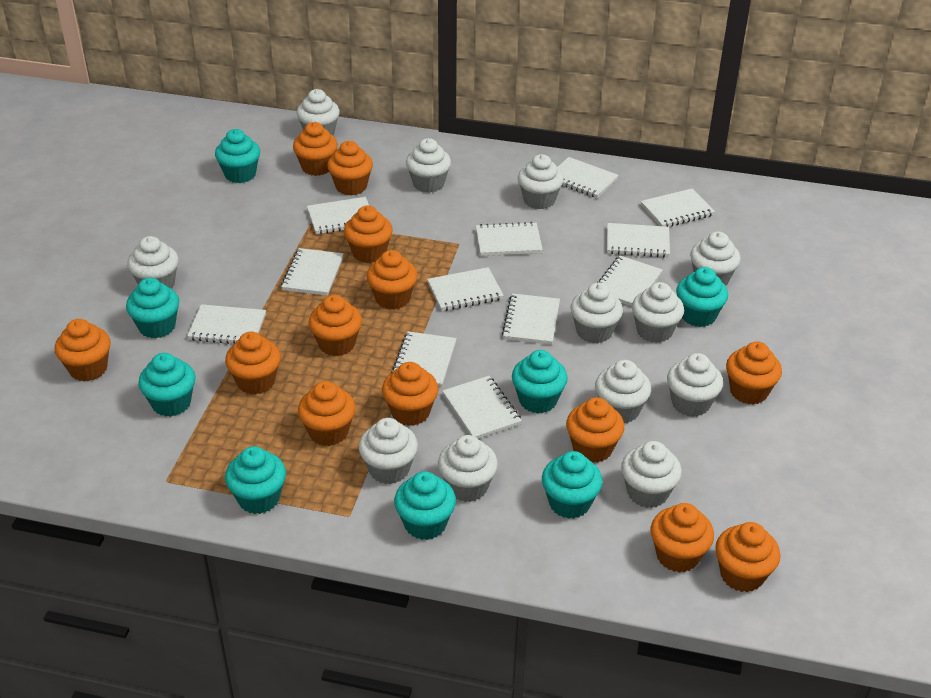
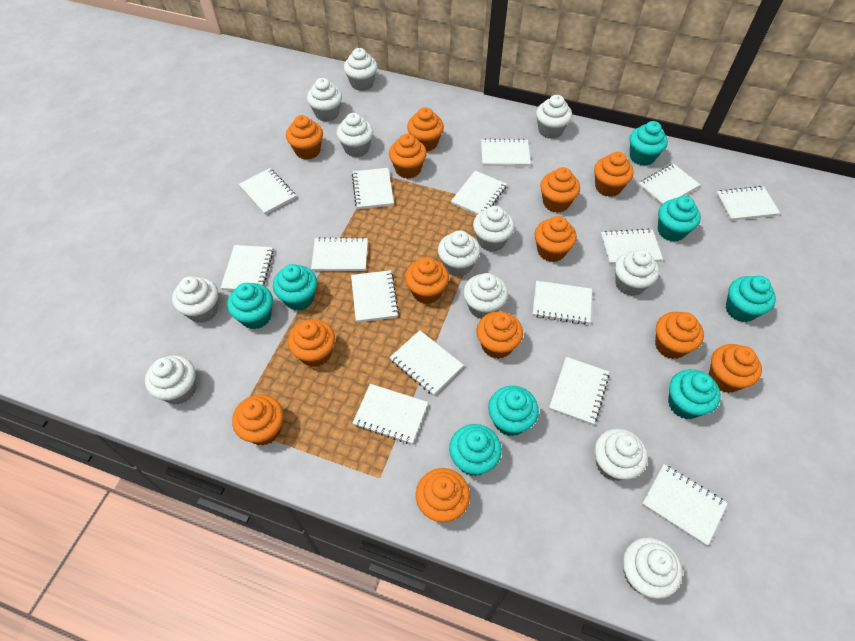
white notebook: [187,304,266,344] [281,248,344,296] [307,197,369,234] [391,331,457,387] [427,267,504,311] [442,376,522,439] [476,222,543,256] [502,293,560,345] [557,157,619,198] [597,256,663,306] [607,223,670,257] [641,188,715,227] = 12 -> [221,245,274,291] [239,168,296,215] [311,237,368,271] [351,270,399,322] [352,168,394,209] [353,384,428,444] [390,330,464,396] [451,171,507,215] [481,139,531,166] [532,281,592,325] [549,357,610,425] [601,229,663,264] [638,164,700,205] [642,464,728,546] [716,186,780,221] = 15

